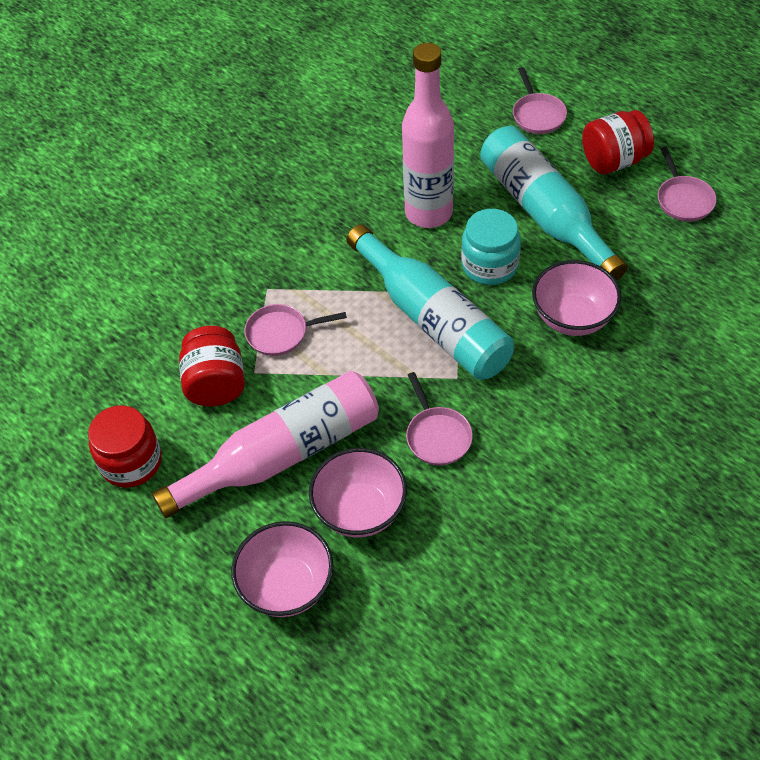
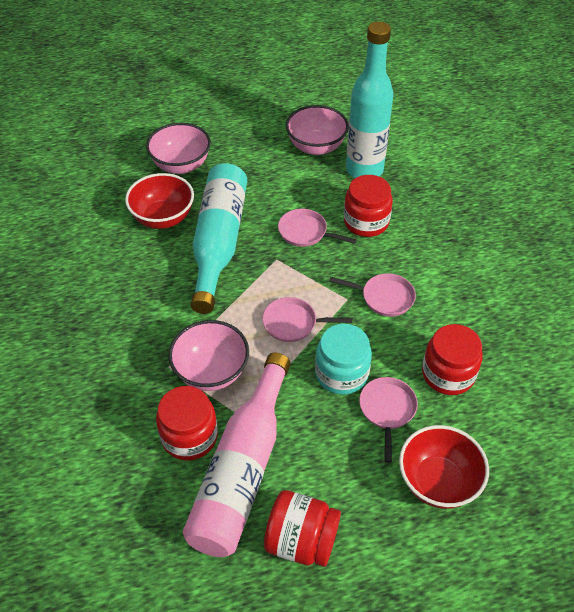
pink bottle: [152,371,379,518] [402,43,454,228] = 2 -> [183,353,291,557] = 1
red bowl: none = 0 -> [125,173,194,229] [399,425,489,509] = 2
red jar: [88,405,162,488] [179,326,245,407] [582,110,654,174] = 3 -> [156,386,218,460] [264,490,341,567] [344,175,393,237] [422,324,483,395] = 4

